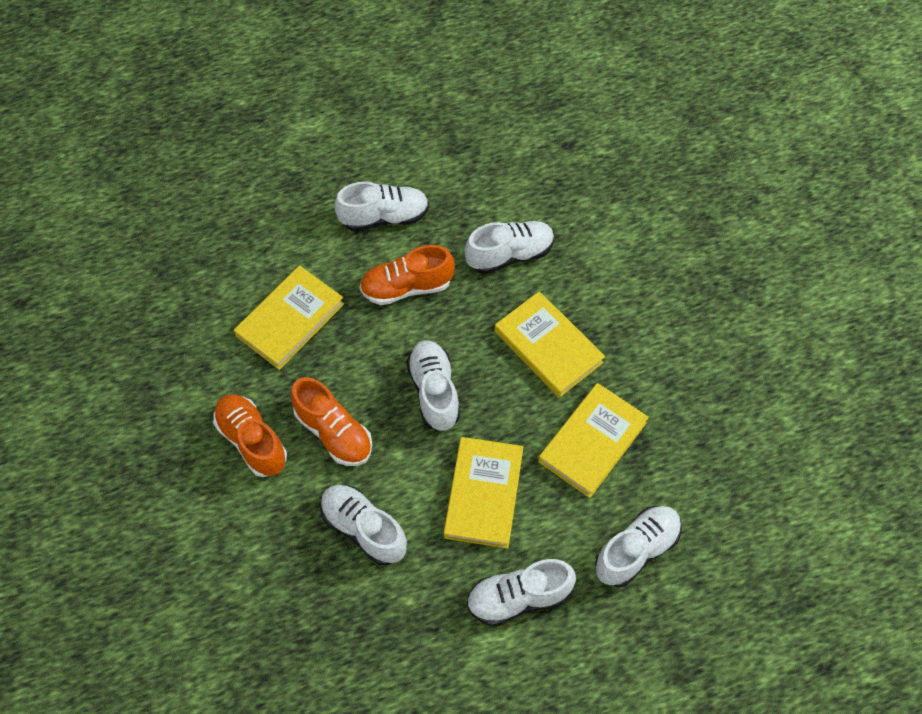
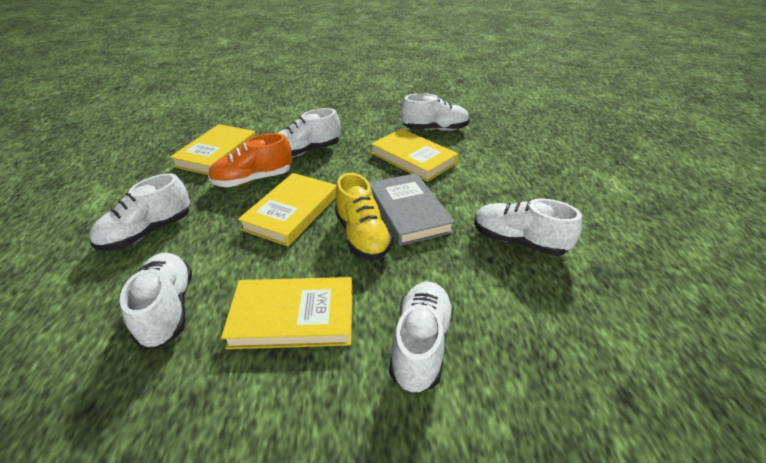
grey book: none = 0 -> [369,173,455,246] = 1
orange shoe: [213,394,287,477] [291,377,372,466] [360,245,455,305] = 3 -> [208,133,292,187] = 1
yellow shoe: none = 0 -> [335,173,393,260] = 1

